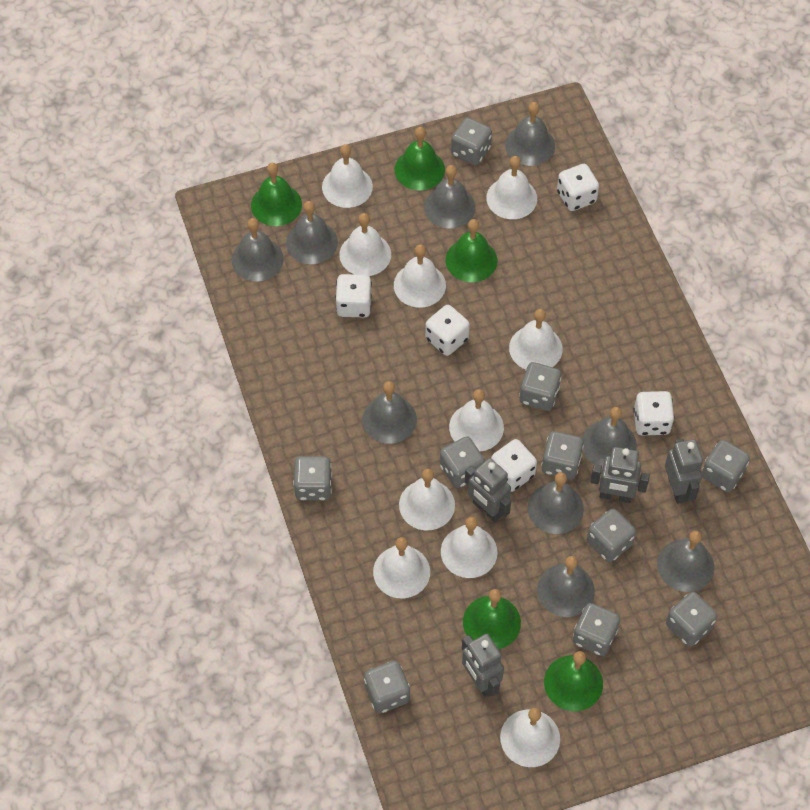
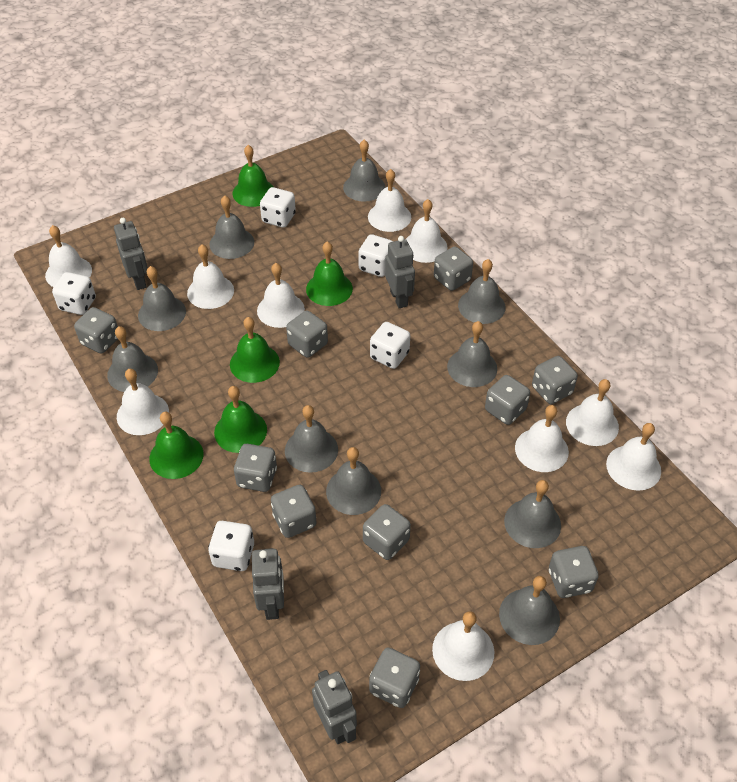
grey bell: [232,218,284,281] [286,201,338,264] [362,381,417,444] [424,165,475,229] [505,102,555,166] [528,472,584,534] [537,556,595,617] [582,407,637,468] [657,531,714,592] = 9 -> [107,326,158,392] [138,266,186,331] [209,196,254,259] [285,405,338,473] [326,447,381,515] [343,140,386,202] [447,321,497,387] [458,259,506,324] [499,576,560,645] [504,480,561,548] = 10

